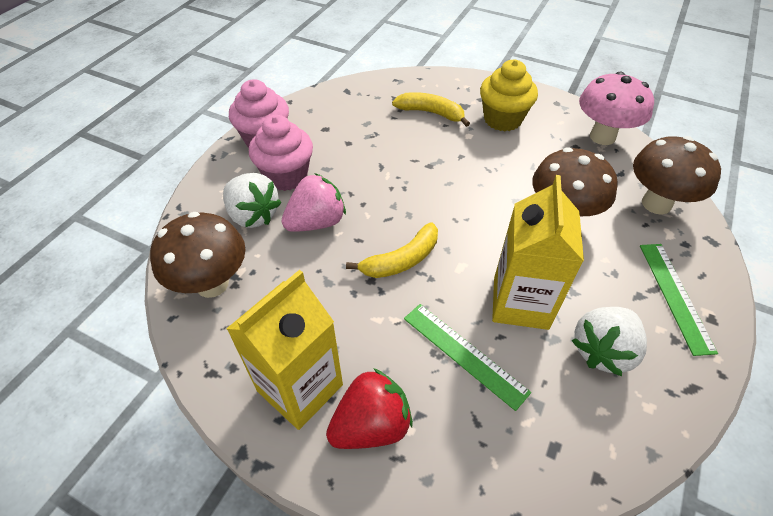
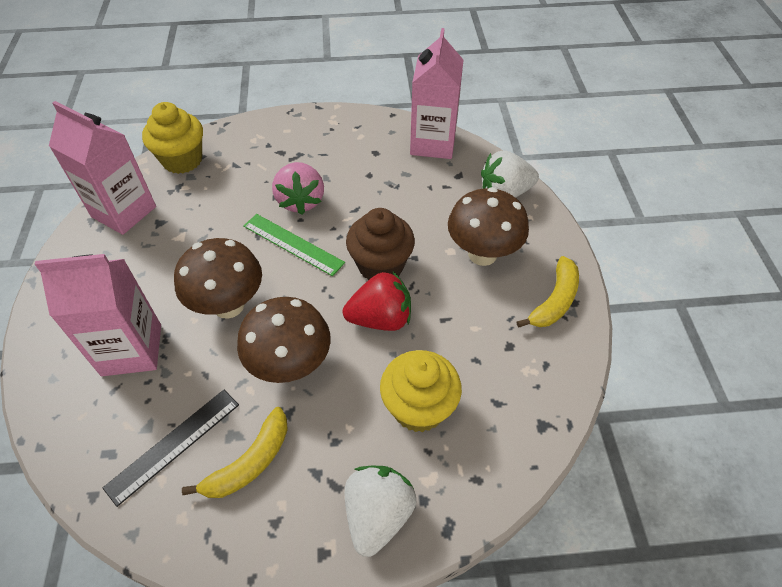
black ruler: none = 0 -> [103,390,239,507] = 1
brown cupcake: none = 0 -> [346,208,415,280] = 1
green ruler: [404,304,531,411] [640,244,718,356] = 2 -> [243,214,345,276] = 1
pink carton: none = 0 -> [35,254,161,376] [49,101,156,235] [410,28,463,159] = 3
pink cupcake: [229,79,289,148] [249,115,313,191] = 2 -> none = 0
pink mushroom: [579,72,654,145] = 1 -> none = 0
yellow carton: [226,270,343,430] [492,175,584,330] = 2 -> none = 0
yellow cupcake: [480,60,538,131] = 1 -> [142,102,203,174] [380,350,462,432] = 2

